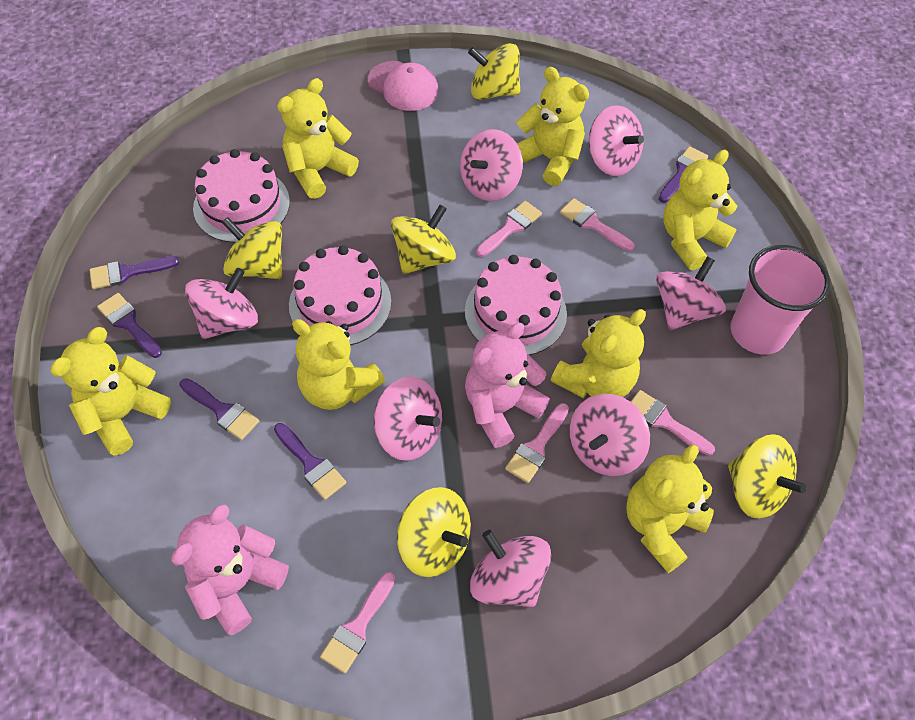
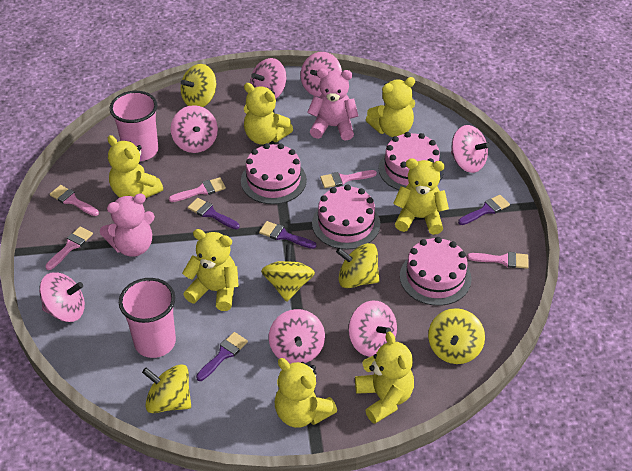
pink cake: [193,149,290,243] [289,245,391,345] [465,255,567,355] = 3 -> [241,143,307,204] [312,185,380,250] [378,132,444,190] [400,237,472,306] = 4
pink cap: [368,61,439,111] = 1 -> none = 0
pink cup: [731,245,830,355] = 1 -> [110,91,158,161] [119,278,176,358] = 2
purple brush: [90,256,179,289] [97,293,162,358] [179,378,259,440] [274,423,346,500] [659,146,708,203] = 5 -> [188,198,240,229] [196,332,248,381] [259,221,317,249] [458,195,510,225] = 4

